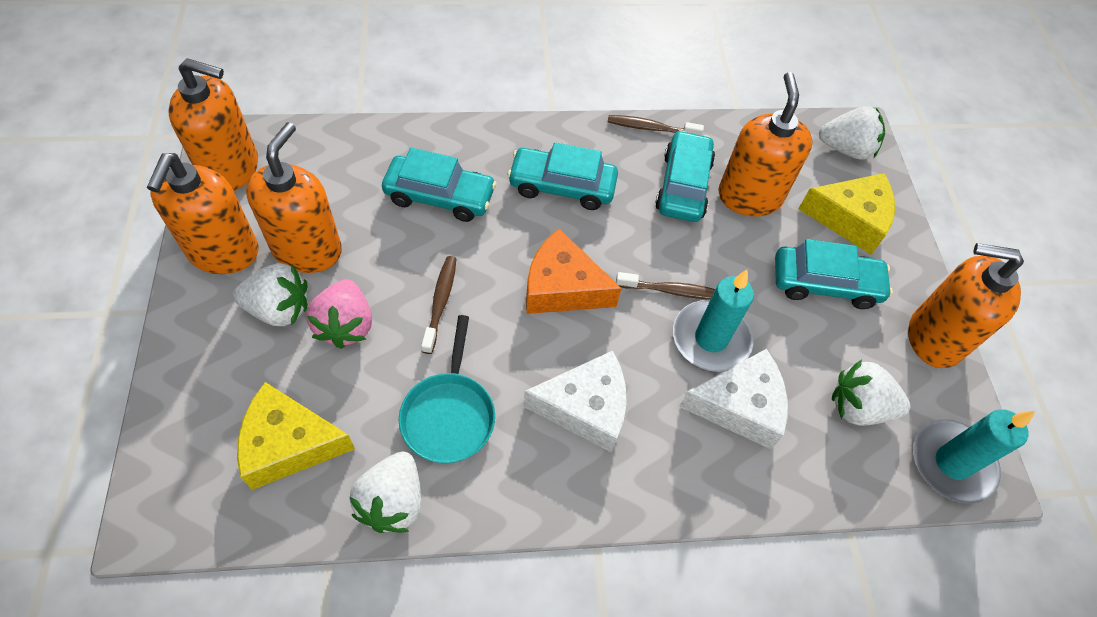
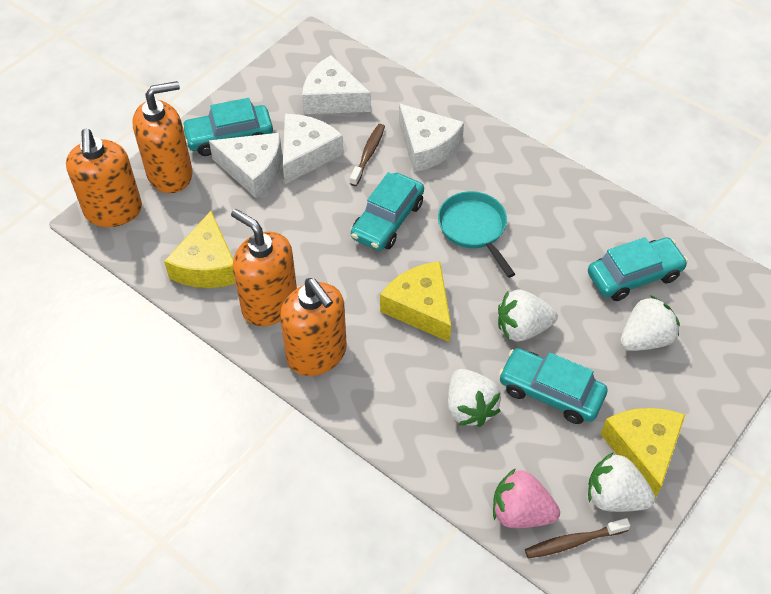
brown toothbrush: [421,256,456,354] [608,115,704,136] [616,272,715,300] = 3 -> [350,124,385,186] [525,518,630,559] = 2
orange cheese: [526,228,621,314] = 1 -> none = 0
orange soap dispenser: [147,153,259,274] [168,58,258,191] [246,122,342,273] [718,72,812,216] [908,243,1024,368] = 5 -> [66,129,142,227] [133,81,193,193] [231,209,297,326] [280,278,347,376] = 4
turquoise candle: [673,270,754,372] [913,409,1035,504] = 2 -> none = 0
white cheese: [523,351,627,453] [679,349,788,449] = 2 -> [209,133,282,198] [283,114,343,184] [302,55,371,114] [399,103,464,172] = 4
yellow cheese: [237,382,355,490] [798,173,895,254] = 2 -> [164,211,236,288] [380,261,451,342] [601,408,685,499] = 3

